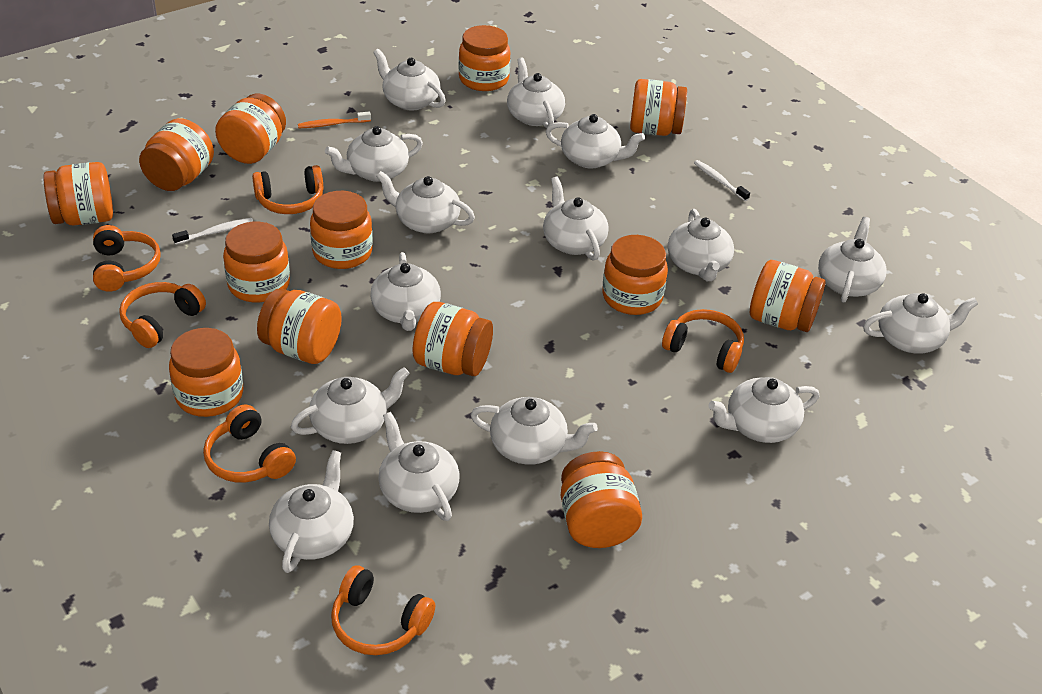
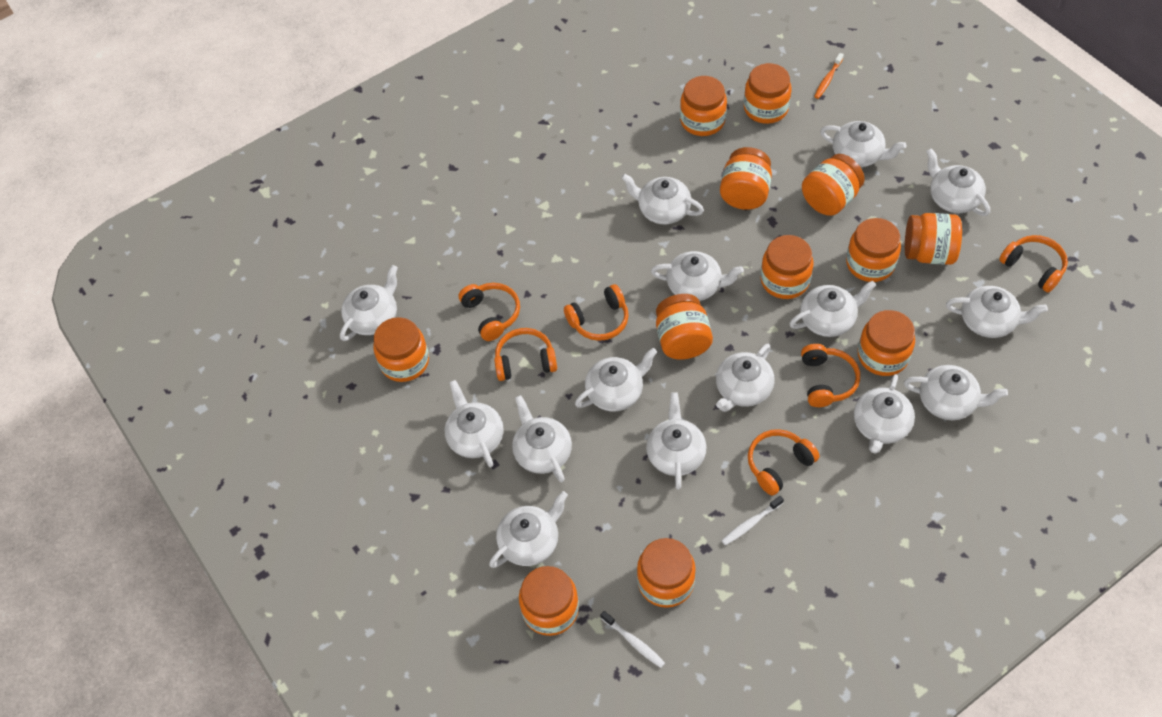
orange jar: [44,162,113,225] [139,118,214,191] [169,328,243,417] [215,93,286,164] [223,222,290,303] [257,288,342,364] [310,191,373,269] [413,302,493,376] [459,25,511,91] [561,451,642,548] [602,235,668,315] [630,79,687,136] [750,260,826,332] = 13 -> [373,317,429,382] [519,566,579,636] [637,538,696,608] [656,294,713,360] [680,76,727,136] [720,147,772,210] [744,63,792,124] [760,235,813,299] [802,154,865,216] [846,218,901,282] [858,310,915,376] [905,213,962,265] = 12

